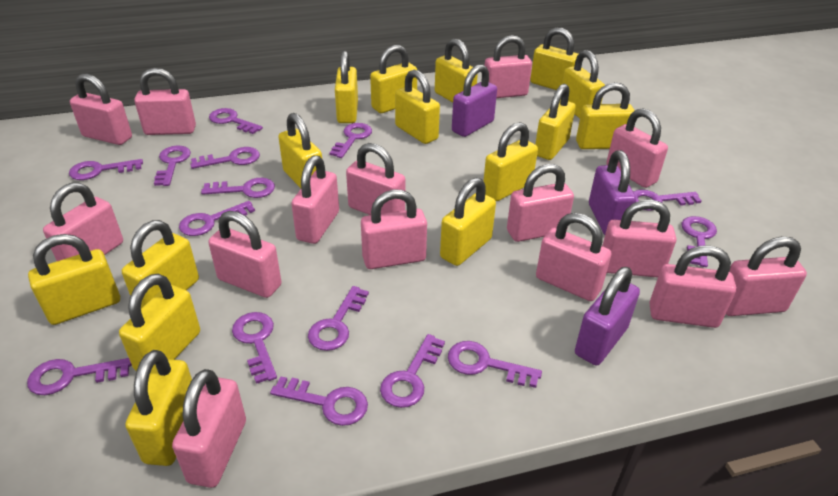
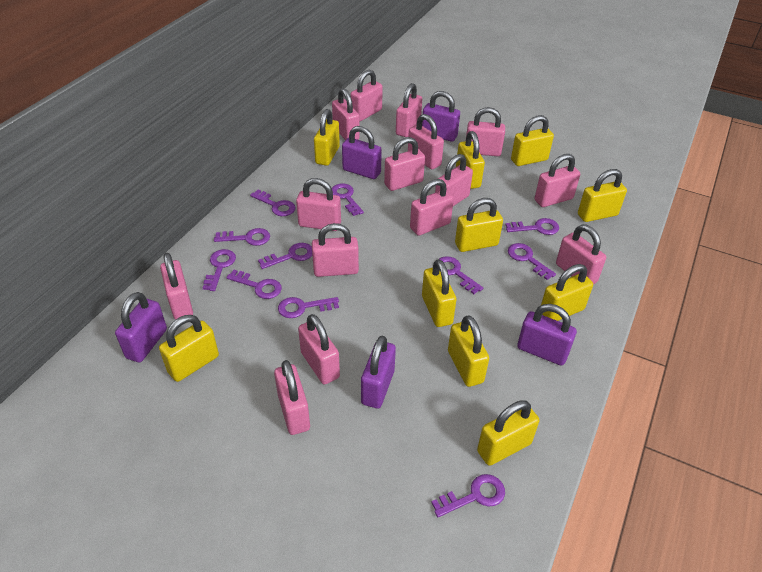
purple key: [27,358,132,395] [69,159,143,180] [154,146,191,186] [179,201,255,236] [190,147,260,169] [201,178,275,198] [209,108,263,134] [232,312,277,384] [270,376,368,426] [308,286,369,351] [329,123,372,158] [380,334,445,408] [448,341,542,388] [633,190,702,211] [681,216,717,267] = 15 -> [203,249,236,291] [214,228,270,246] [226,270,282,299] [250,190,296,216] [258,243,312,269] [278,297,339,318] [332,183,364,216] [431,474,505,517] [439,256,483,294] [505,218,559,235] [508,243,556,280] = 11
purple padlock: [452,64,497,137] [575,267,640,365] [589,150,636,235] = 3 -> [115,292,167,362] [342,126,382,179] [361,336,396,408] [422,91,460,142] [517,304,577,366] = 5
yellow padlock: [28,234,120,325] [119,274,200,371] [122,220,199,308] [125,350,192,466] [278,113,322,188] [335,50,358,123] [370,45,417,113] [395,70,440,144] [435,38,478,102] [440,178,496,266] [483,122,538,201] [530,27,578,90] [535,84,576,160] [562,50,605,118] [576,82,635,149] = 15 -> [159,315,219,382] [314,109,340,166] [422,259,457,327] [448,315,489,387] [455,198,503,252] [456,131,485,189] [477,400,539,466] [511,115,554,166] [541,264,593,321] [578,169,627,222] = 10

